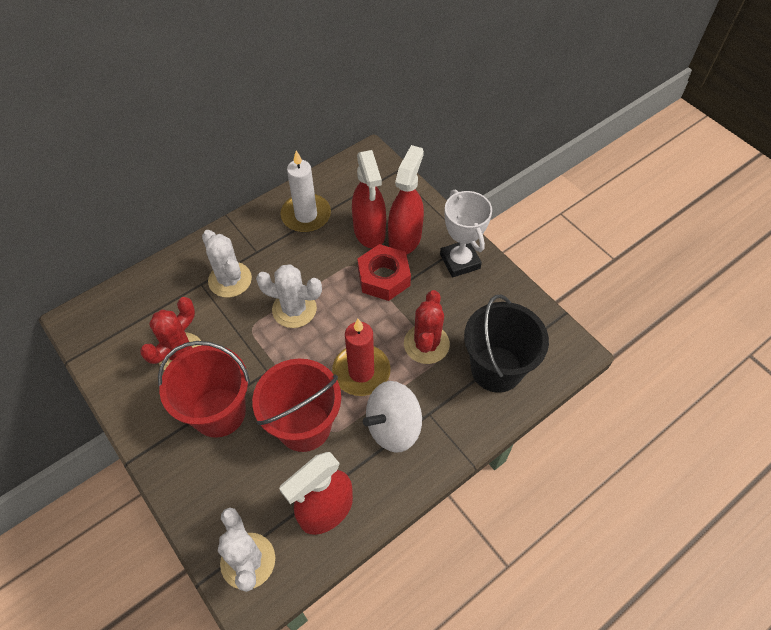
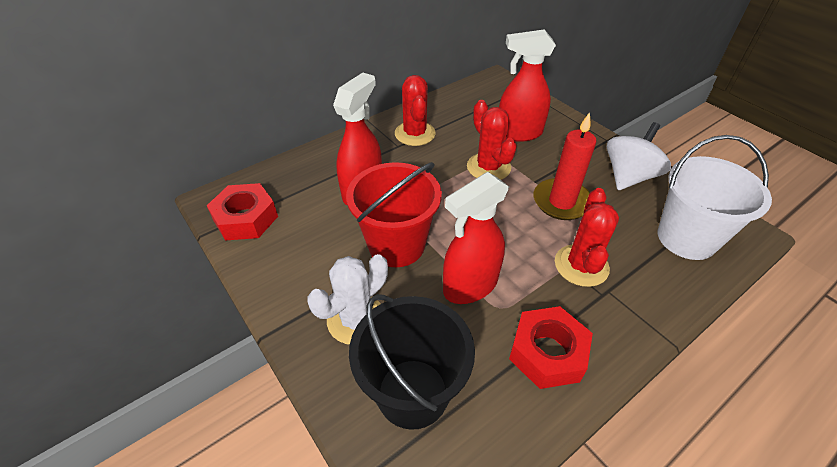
red bucket: [158,341,250,438] [252,359,341,452] = 2 -> [346,162,442,267] = 1
red cactus: [140,297,202,370] [404,290,450,364] = 2 -> [395,75,436,146] [467,100,517,180] [555,188,619,287] = 3
red nut: [357,244,411,301] = 1 -> [207,183,278,241] [509,306,593,389] = 2
white bucket: none = 0 -> [658,135,772,260] = 1
white cactus: [202,230,252,298] [218,508,275,592] [256,264,322,328] = 3 -> [308,254,388,345] = 1
white candle: [280,150,331,233] = 1 -> none = 0
white trophy: [440,190,492,278] = 1 -> none = 0

